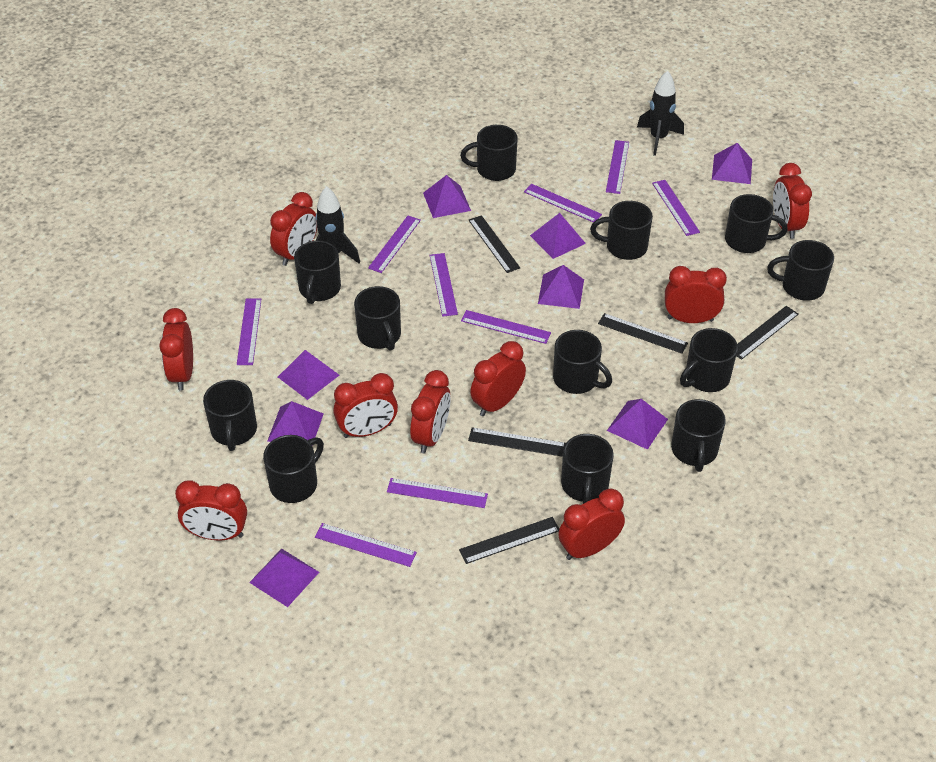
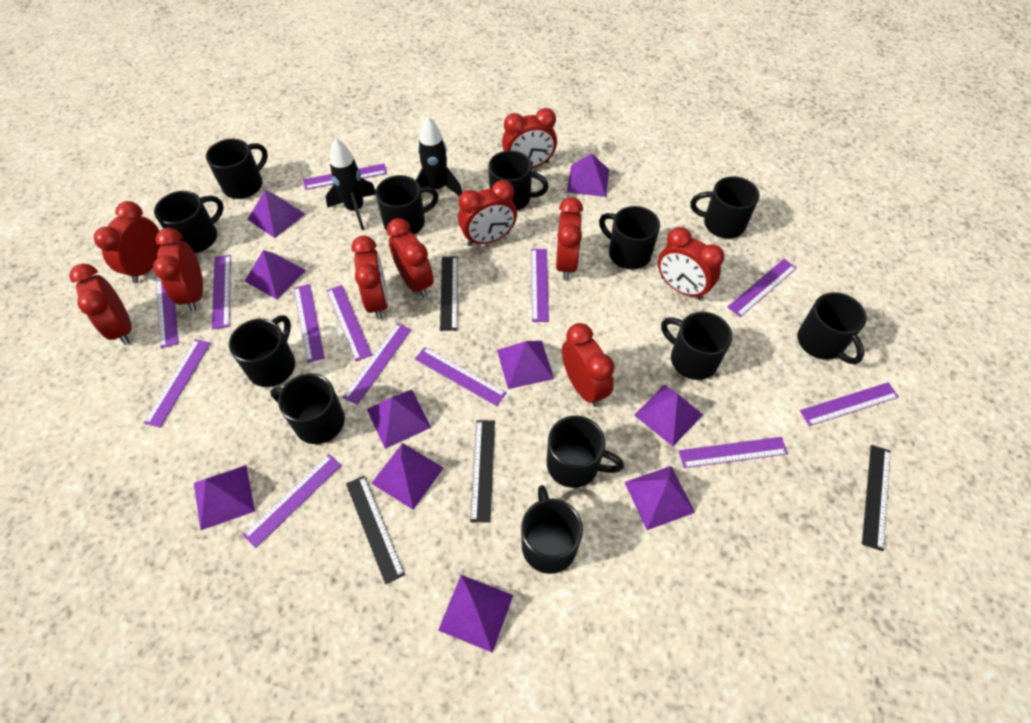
black ruler: [459,517,559,564] [468,427,566,457] [469,215,520,273] [598,313,688,354] [736,306,799,360] = 5 -> [346,476,405,584] [440,256,458,331] [470,420,495,523] [862,445,891,551] = 4
purple pyramid: [249,548,319,607] [267,401,324,446] [278,350,339,400] [423,175,471,218] [530,213,586,259] [538,265,584,309] [607,399,668,450] [712,143,752,184] = 8 -> [194,465,255,530] [244,250,306,299] [247,190,305,238] [367,389,431,449] [371,443,444,510] [438,575,513,653] [497,341,554,389] [567,153,609,197] [624,466,695,530] [634,385,703,446] = 10
purple ruler: [237,299,261,365] [315,523,417,567] [368,216,421,273] [387,478,488,508] [429,253,458,317] [461,310,551,344] [524,184,602,222] [606,140,629,194] [652,180,700,236] = 9 -> [144,339,211,428] [155,275,179,348] [212,255,231,330] [243,454,341,548] [294,284,325,363] [303,164,387,190] [326,285,372,361] [342,323,412,405] [415,347,507,406] [531,249,549,322] [679,437,788,468] [727,259,797,317] [800,382,899,426] = 13
red clock: [159,308,193,391] [175,480,247,540] [270,192,317,266] [333,373,398,438] [410,370,451,453] [470,341,526,416] [558,488,625,560] [665,266,727,323] [773,163,812,239] = 9 -> [69,264,132,345] [94,201,162,283] [153,228,203,311] [352,236,388,320] [387,218,434,298] [458,180,517,246] [502,108,557,168] [556,197,583,280] [562,323,615,407] [658,227,725,300] = 10

